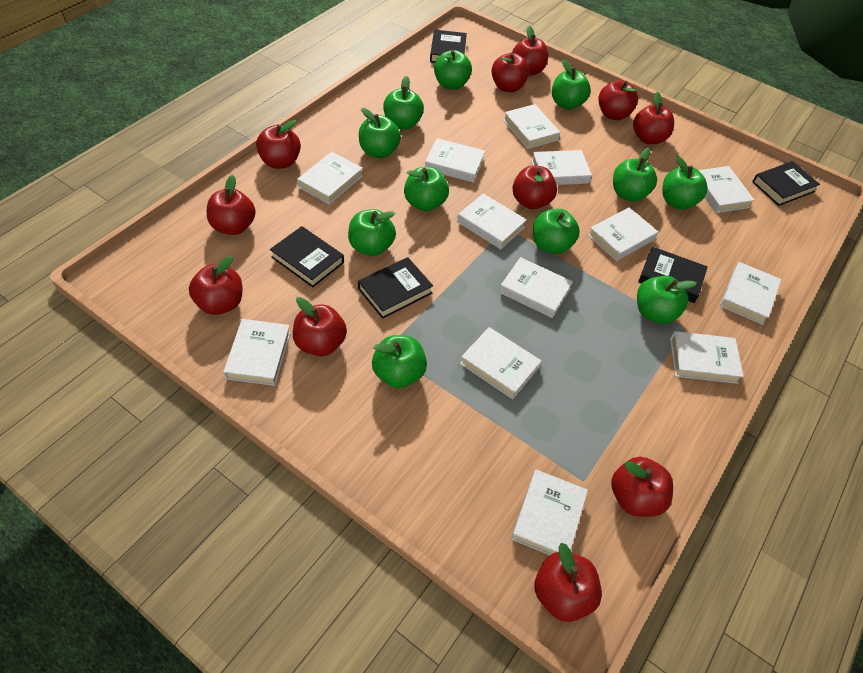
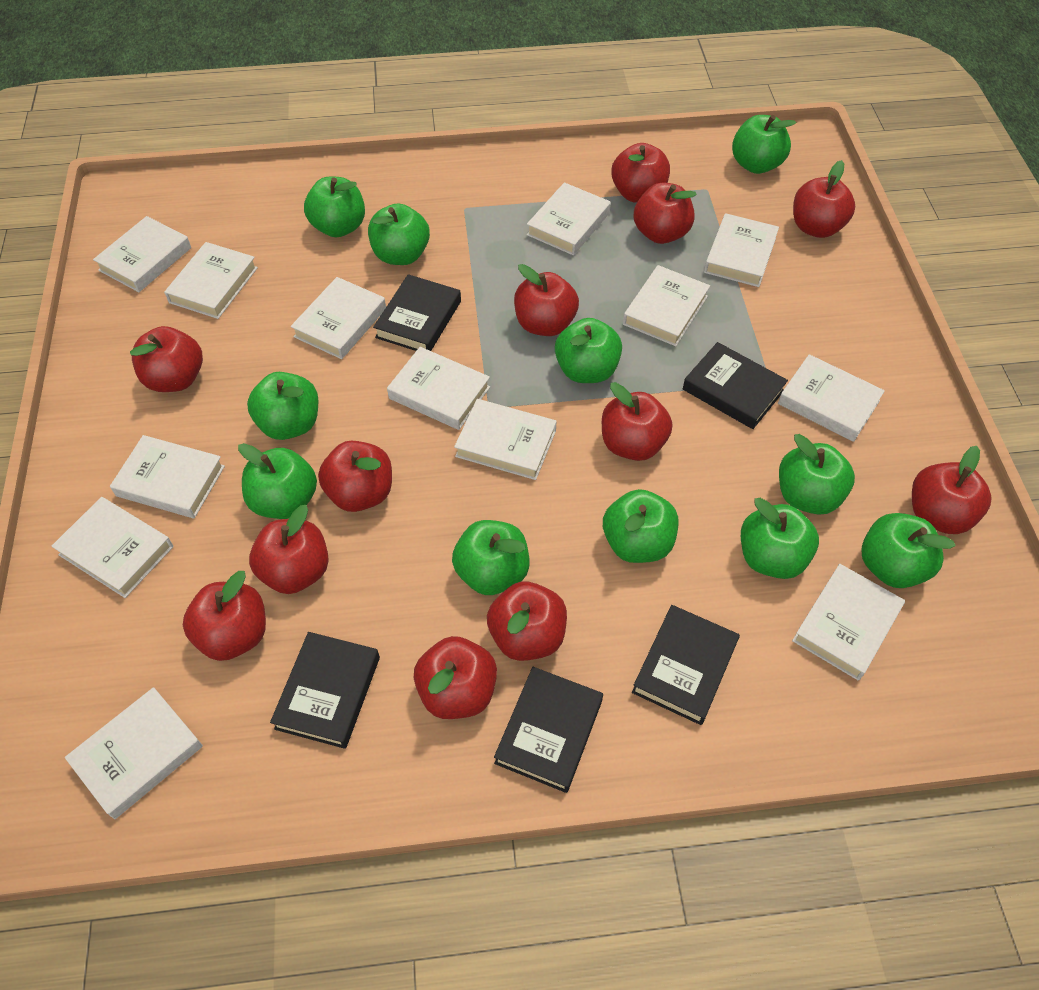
red apple: [189,256,242,315] [207,175,256,235] [256,120,301,169] [293,297,347,356] [492,52,530,92] [512,26,548,76] [513,165,557,209] [534,543,602,622] [598,80,638,120] [611,457,673,517] [633,92,674,144] = 11 -> [130,326,203,392] [183,571,266,661] [249,505,329,594] [318,441,392,512] [414,636,497,719] [487,582,567,661] [514,264,579,336] [602,382,672,461] [611,143,670,203] [634,182,697,244] [793,160,855,238] [912,446,991,534] = 12

